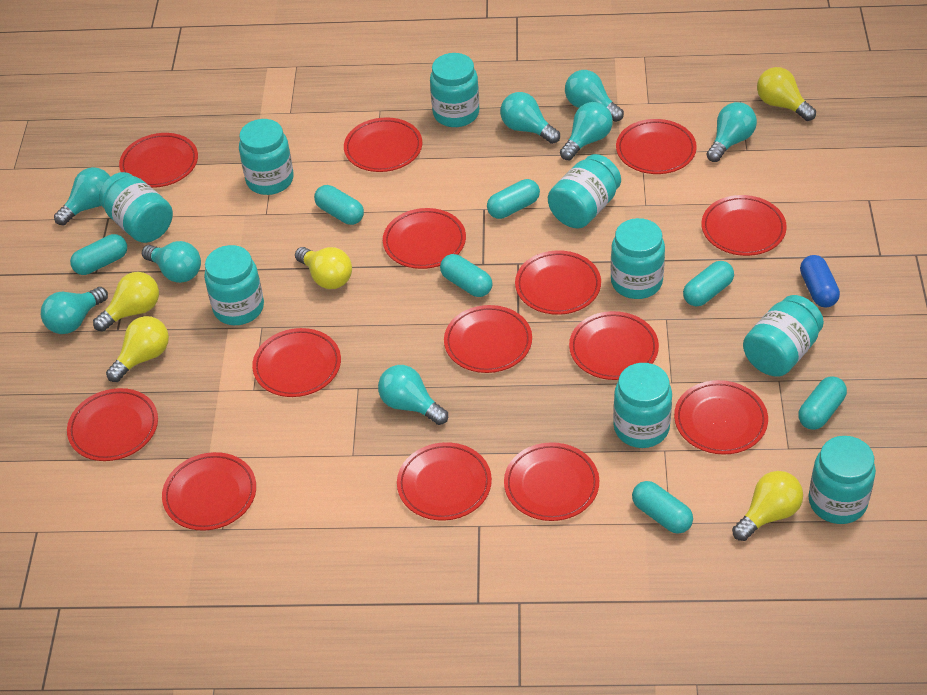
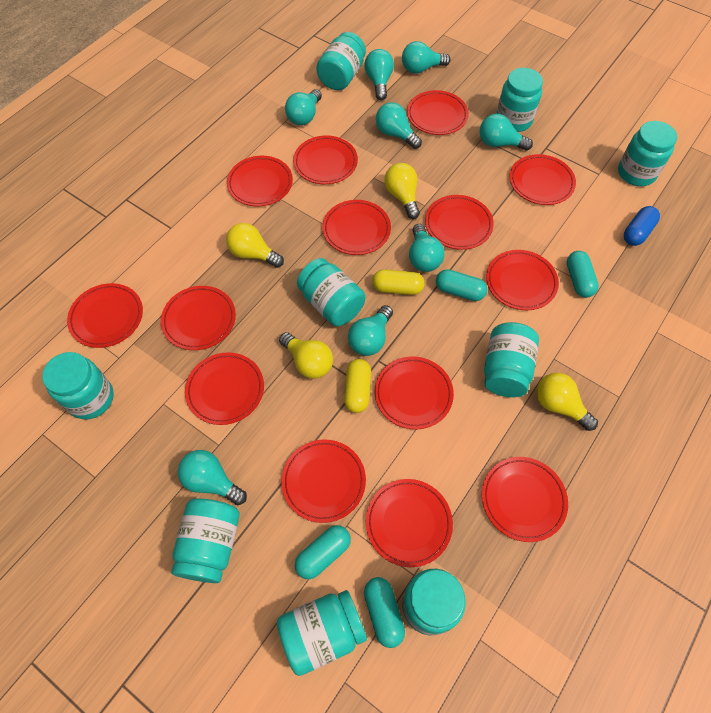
turquoise capsule: [70,234,127,275] [314,185,364,225] [440,254,492,297] [487,179,540,219] [632,481,693,534] [683,261,734,306] [798,376,847,430] = 7 -> [295,525,351,579] [364,577,405,648] [436,269,487,301] [567,251,599,298] = 4
yellow capsule: none = 0 -> [344,359,371,413] [372,270,425,295] = 2
yellow light bulb: [93,272,159,332] [106,316,169,382] [295,247,352,289] [732,471,803,541] [757,67,816,121] = 5 -> [226,223,284,268] [279,332,333,379] [384,163,420,219] [536,373,598,431] = 4

